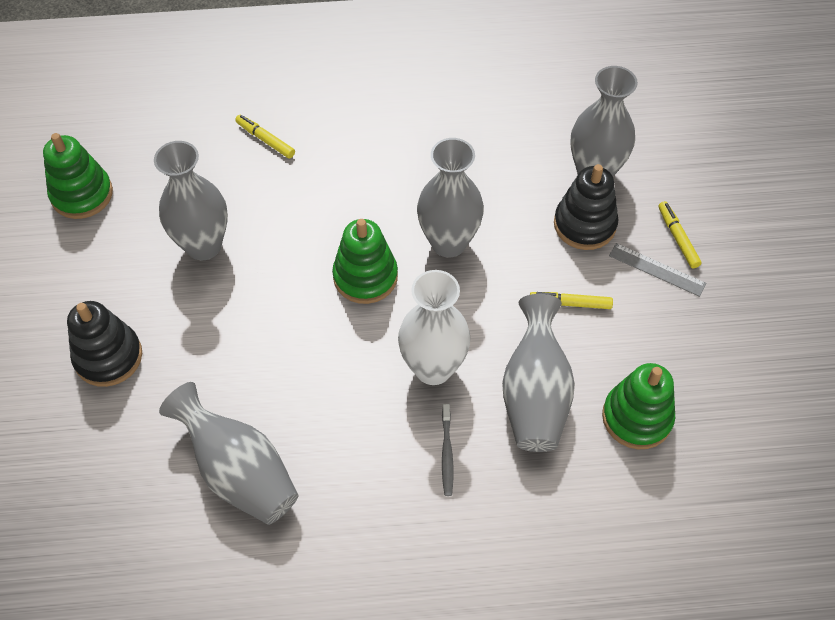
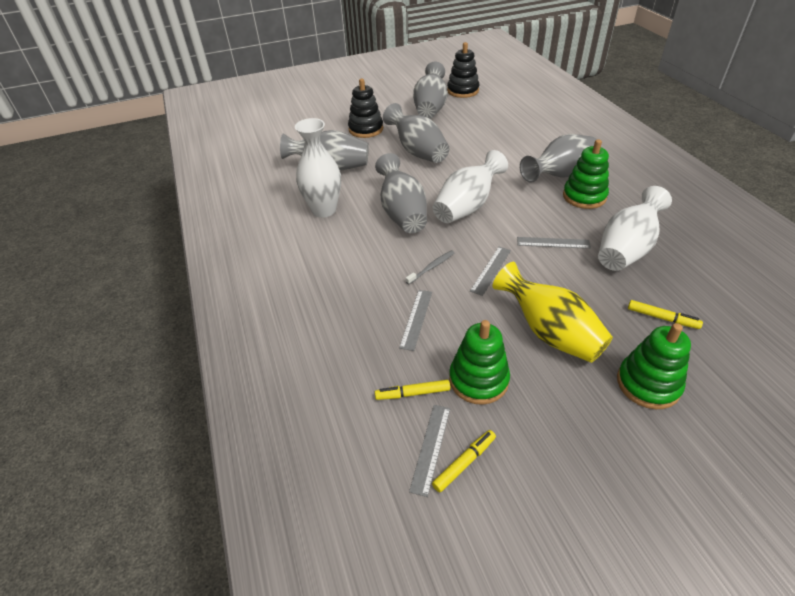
grey ruler: [609,243,706,297] = 1 -> [399,290,432,351] [409,405,450,497] [470,247,511,296] [517,237,591,249] = 4
white vase: [398,270,471,385] = 1 -> [295,118,341,218] [433,150,508,223] [598,186,672,271] = 3
yellow vase: none = 0 -> [493,262,613,363] = 1

